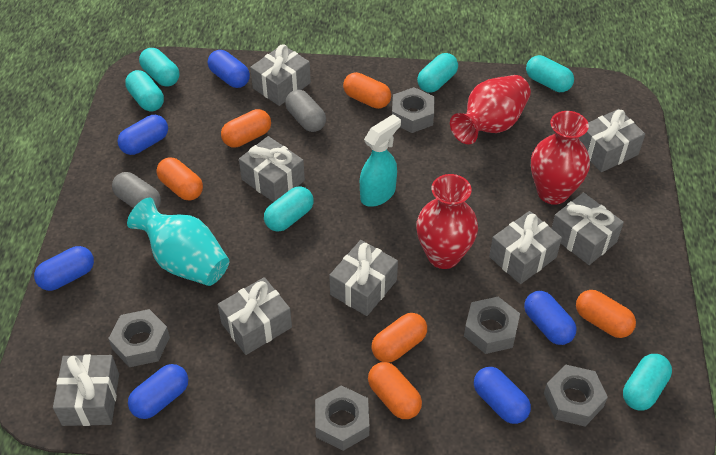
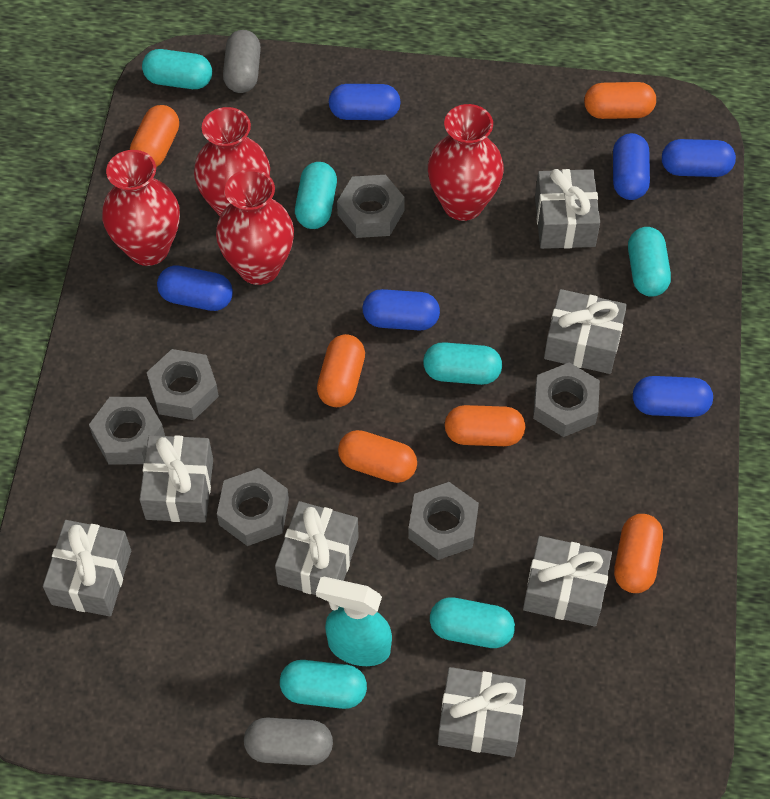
grey gift: [53,354,119,426] [218,277,292,355] [239,136,305,202] [250,45,311,106] [329,240,398,316] [489,211,562,284] [552,193,624,265] [579,109,645,172] = 8 -> [43,520,131,616] [139,435,213,523] [275,501,359,595] [438,667,526,757] [523,536,612,627] [535,169,600,249] [544,289,627,374] = 7
grey nut: [108,309,170,367] [315,385,369,451] [392,87,435,133] [464,297,520,354] [544,364,608,427] = 5 -> [89,397,165,464] [147,349,219,420] [217,468,289,546] [337,175,405,238] [408,482,479,560] [533,362,600,437] = 6
red vase: [416,174,478,269] [450,75,531,144] [531,111,590,205] = 3 -> [102,150,180,266] [194,107,270,216] [216,169,294,285] [428,104,504,221] = 4
turquoise vase: [127,198,229,286] = 1 -> none = 0

